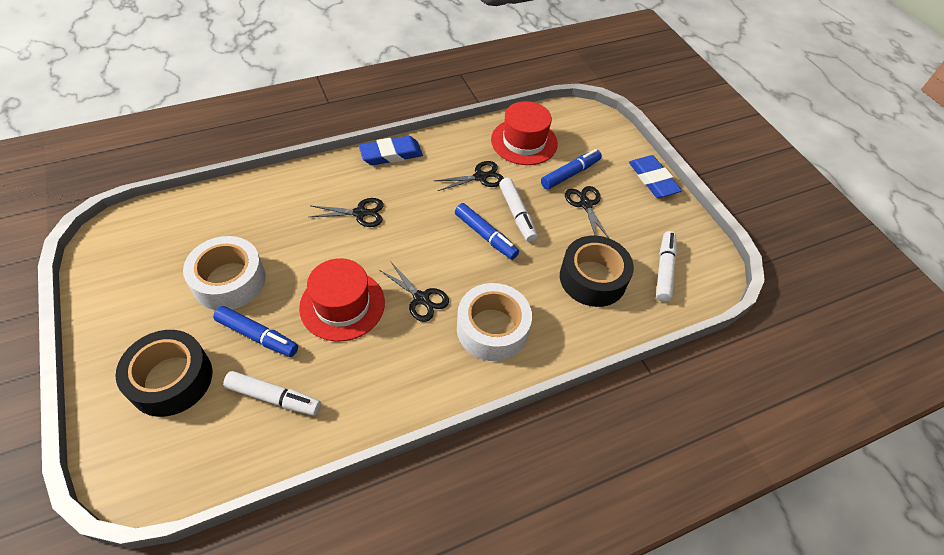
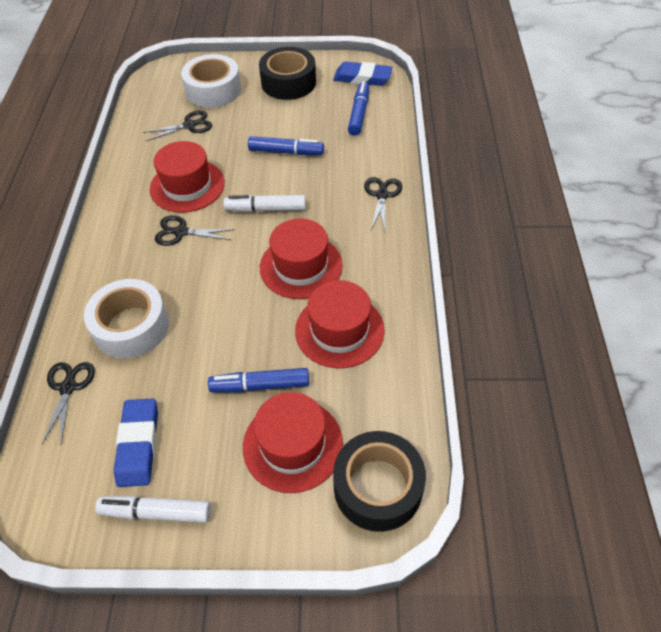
red hat: [299,258,385,341] [491,101,558,165] = 2 -> [149,141,225,213] [243,392,343,493] [260,218,343,299] [295,280,385,368] = 4
white marker: [223,371,321,416] [499,178,538,242] [656,231,677,302] = 3 -> [95,496,211,523] [223,195,306,212] = 2

